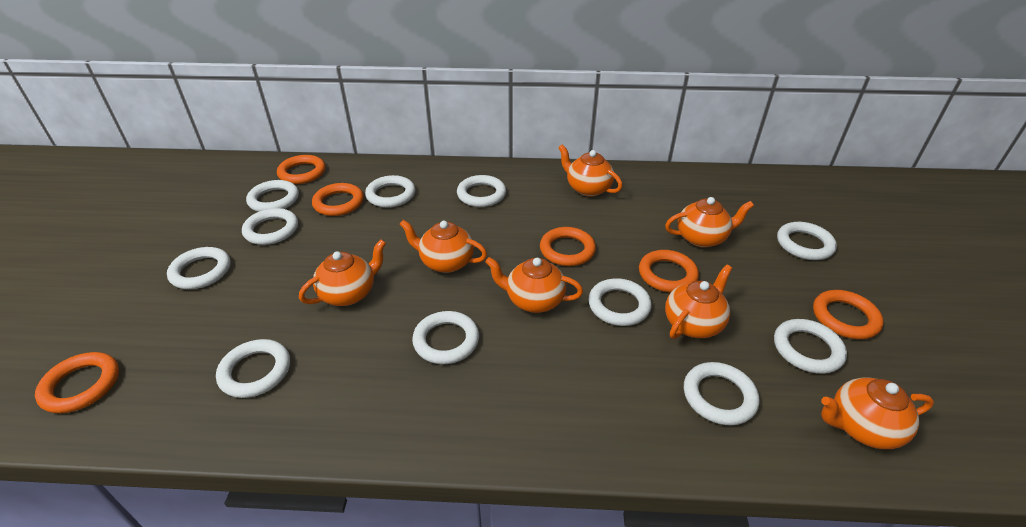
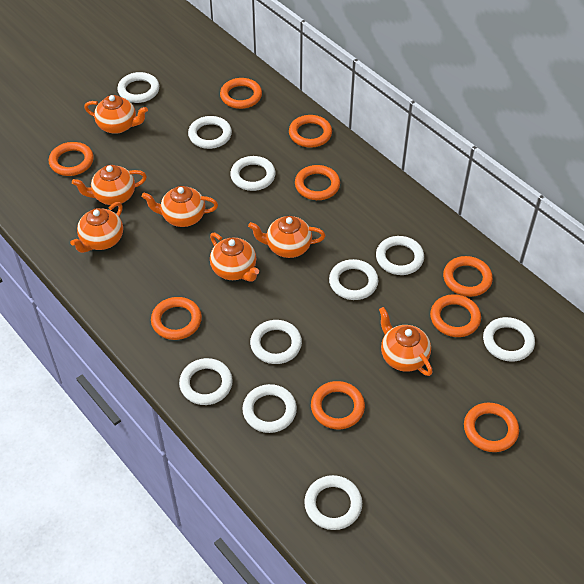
orange ring: [35,352,119,413] [277,155,325,184] [312,183,364,216] [540,227,596,266] [639,250,699,292] [813,290,884,339] = 6 -> [49,142,94,176] [151,297,202,340] [220,78,262,109] [289,115,332,148] [295,165,340,200] [311,381,365,429] [430,294,481,337] [443,256,493,297] [464,403,519,452] = 9
white ring: [167,247,230,289] [216,339,290,398] [242,208,298,245] [246,180,299,212] [365,175,415,208] [412,311,479,364] [457,175,506,207] [588,278,652,326] [684,362,760,425] [774,319,847,374] [777,222,837,260] = 11 -> [117,72,159,103] [179,358,233,405] [188,116,232,149] [230,156,276,191] [242,384,297,433] [250,320,302,364] [304,475,362,530] [329,259,378,300] [376,236,424,275] [483,317,535,362] = 10

